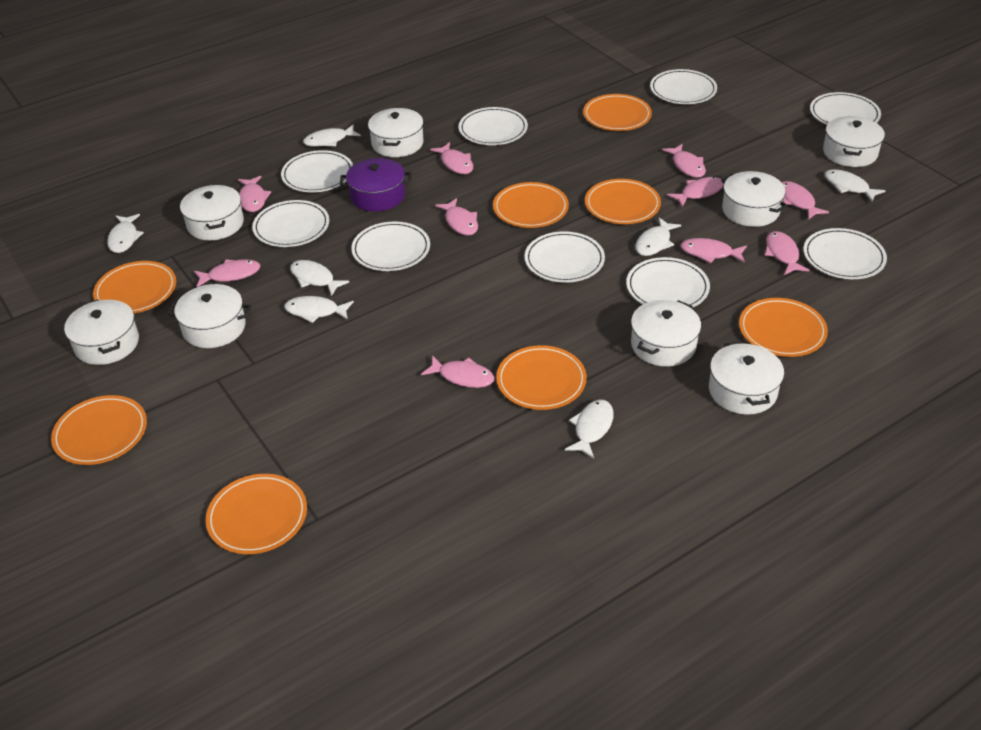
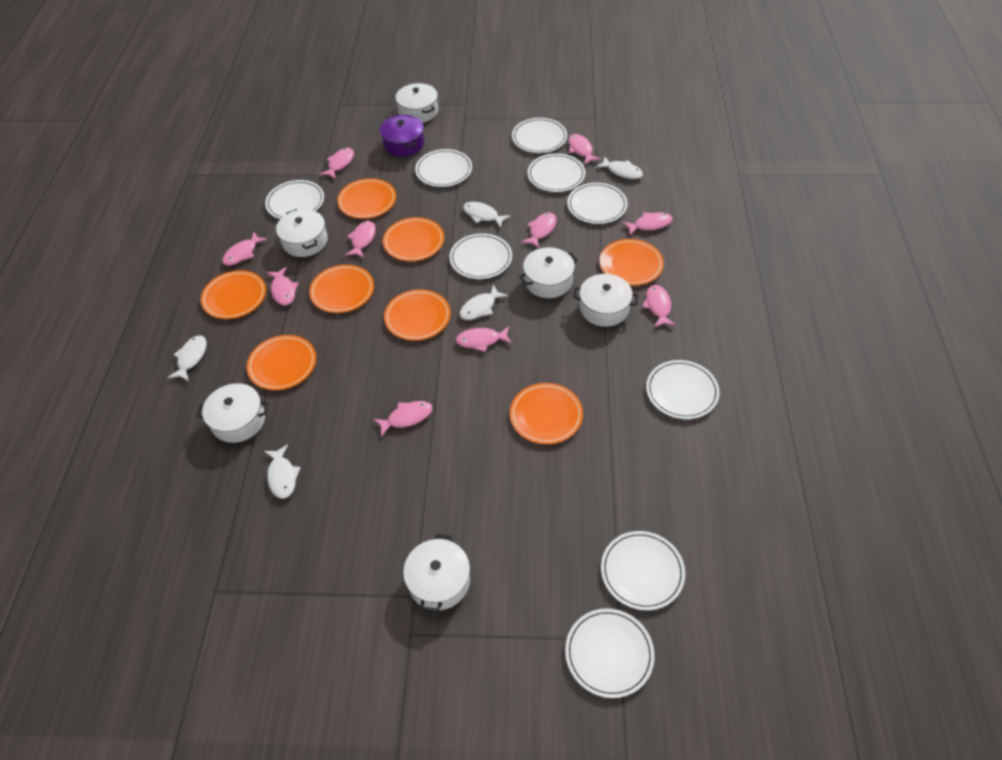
white fish: [107,214,144,253] [284,296,354,323] [290,260,349,296] [303,124,361,147] [565,400,614,459] [635,218,681,256] [825,169,885,202] = 7 -> [168,335,207,381] [264,444,301,499] [460,285,508,320] [463,202,510,228] [596,156,643,179] = 5
white pot: [64,300,139,365] [168,284,251,348] [180,185,244,240] [368,108,424,157] [631,300,701,367] [709,341,784,415] [721,171,788,227] [823,116,885,167] = 8 -> [197,383,269,443] [276,209,328,257] [395,83,438,123] [403,534,470,612] [519,247,578,298] [573,274,638,327] = 6

